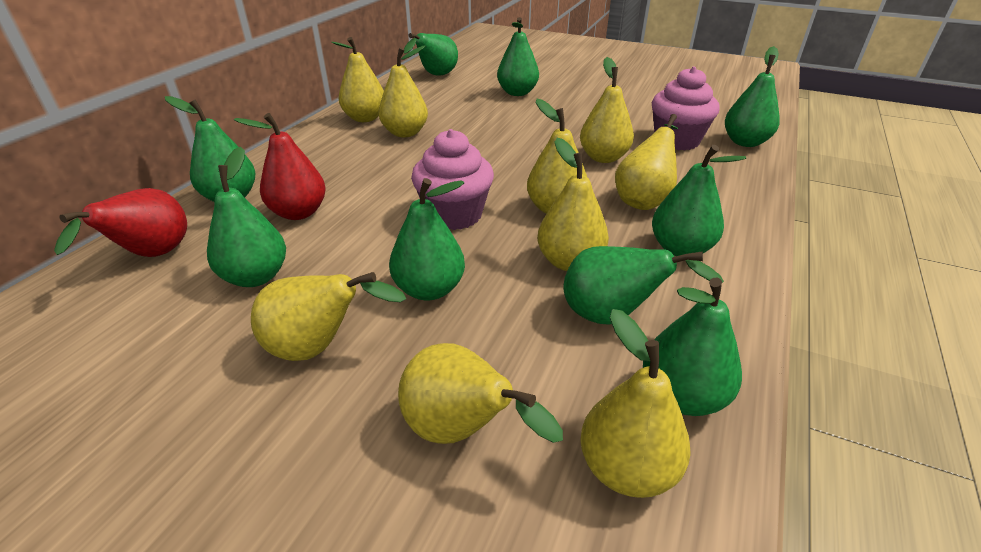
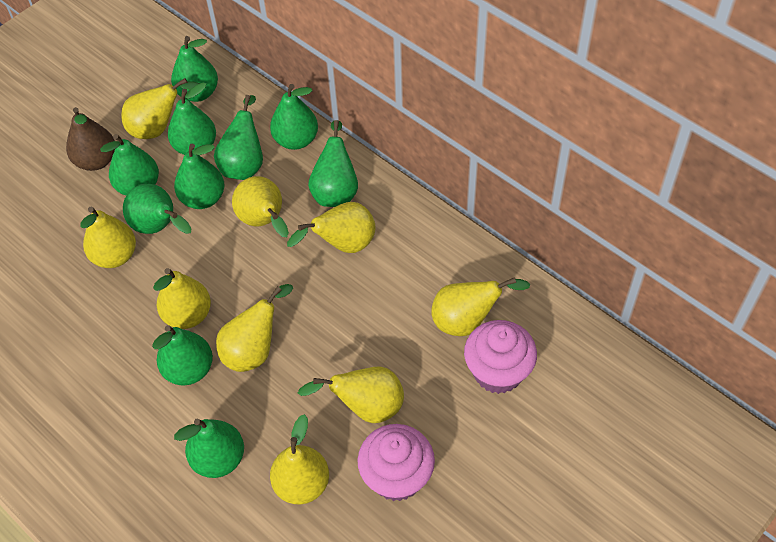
brown pear: none = 0 -> [66,107,115,171] = 1
green pear: [165,96,255,202] [207,147,286,287] [389,178,465,300] [404,33,458,76] [497,17,539,96] [563,246,724,325] [643,277,742,416] [652,145,746,256] [725,46,780,147] = 9 -> [100,134,159,195] [123,184,192,234] [152,325,213,385] [168,82,216,155] [171,36,218,102] [174,144,225,209] [174,418,244,478] [214,95,263,180] [270,84,318,150] [308,120,358,207] = 10
red pear: [54,188,187,257] [234,113,326,220] = 2 -> none = 0

